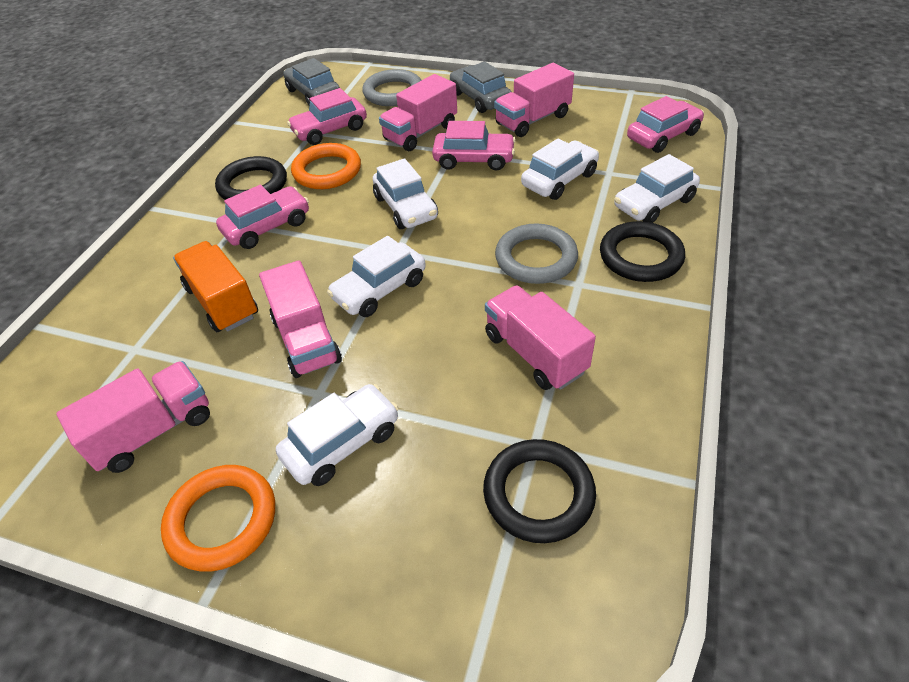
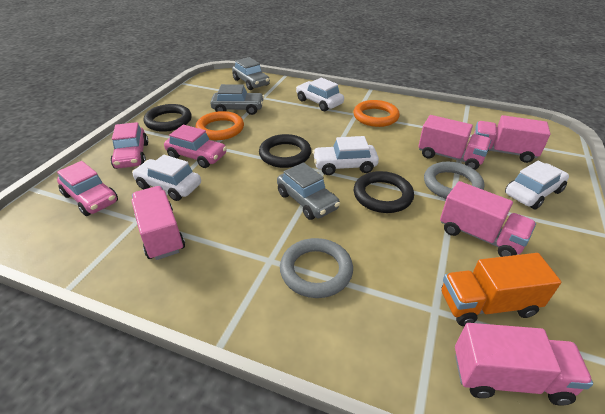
grey car: [283,58,340,106] [450,61,511,113] = 2 -> [210,84,264,115] [232,57,270,90] [277,162,340,220] = 3
pink car: [216,185,309,249] [287,88,367,145] [432,121,516,170] [627,96,704,153] = 4 -> [57,161,118,216] [111,122,148,169] [164,125,227,168] = 3
white car: [276,384,399,486] [327,236,426,317] [373,158,438,229] [521,138,599,200] [614,154,700,223] = 5 -> [132,155,201,201] [296,78,344,111] [312,136,379,175] [505,160,569,210] = 4

